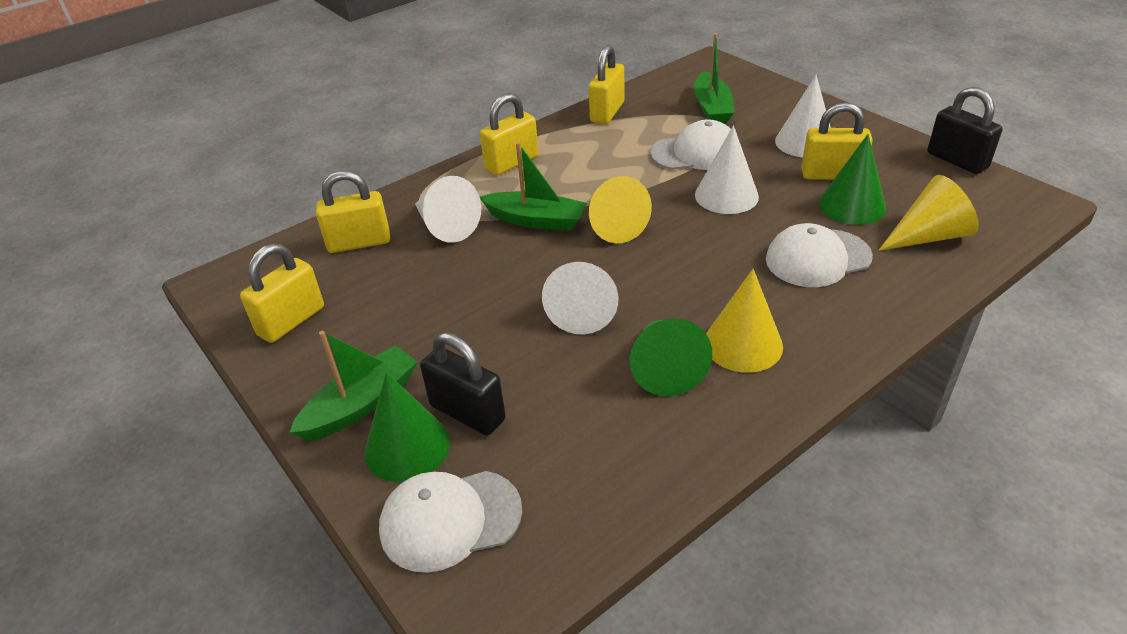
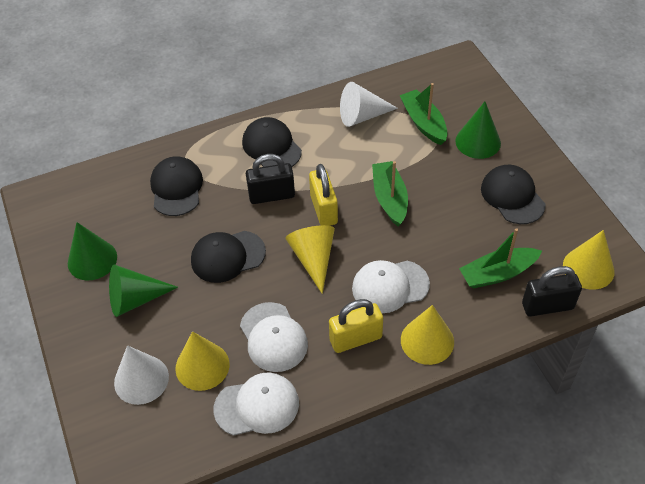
black cap: none = 0 -> [150,156,203,216] [191,231,266,283] [242,117,302,167] [481,165,545,224] = 4
white cone: [415,176,481,242] [542,262,618,334] [695,126,759,214] [775,75,831,158] = 4 -> [114,345,169,405] [340,82,398,127] = 2
yellow cone: [589,176,652,243] [706,269,783,373] [879,175,979,251] = 3 -> [175,331,230,391] [285,225,335,294] [401,305,454,365] [563,230,615,290] = 4
yellow padlock: [240,243,324,343] [316,171,390,253] [480,93,538,175] [589,45,624,124] [801,102,873,180] = 5 -> [309,164,338,226] [329,299,383,353] = 2

